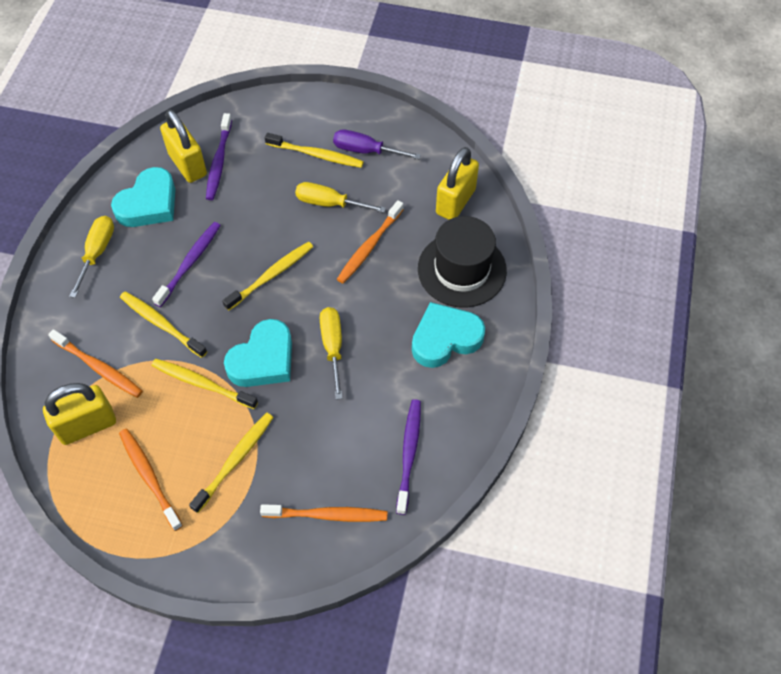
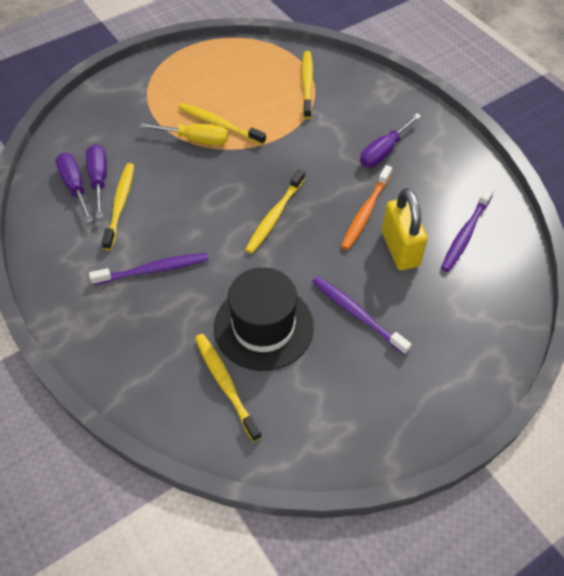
orange toothbrush: [48,329,143,398] [119,429,183,531] [260,504,388,522] [337,200,404,283] = 4 -> [341,165,392,250] = 1
purple screwdriver: [333,130,421,159] = 1 -> [56,153,93,223] [86,144,107,219] [360,114,421,168] = 3
turquoise heart: [111,167,175,227] [224,319,292,387] [412,302,485,368] = 3 -> none = 0
yellow padlock: [43,383,116,445] [160,109,207,183] [436,147,479,220] = 3 -> [382,188,428,270] = 1
yellow screwdriver: [69,216,114,298] [295,182,386,213] [320,307,343,400] = 3 -> [140,123,228,146] = 1

